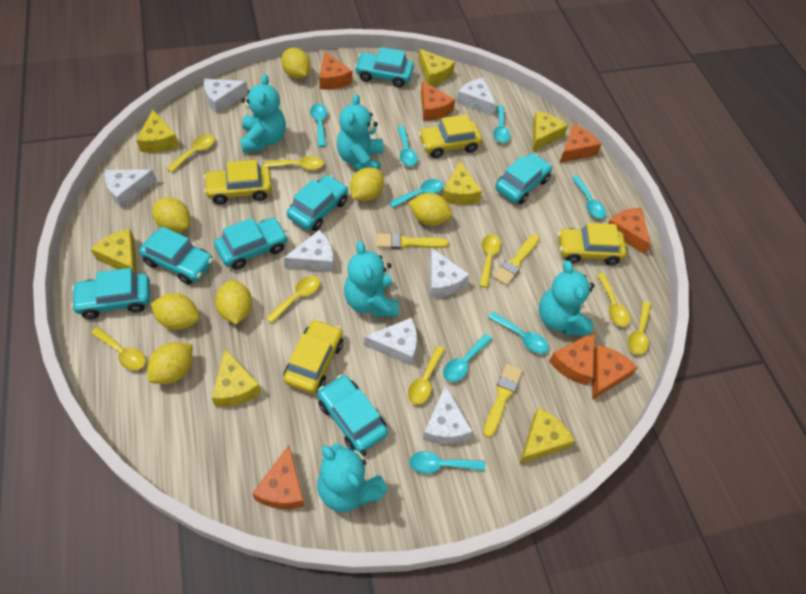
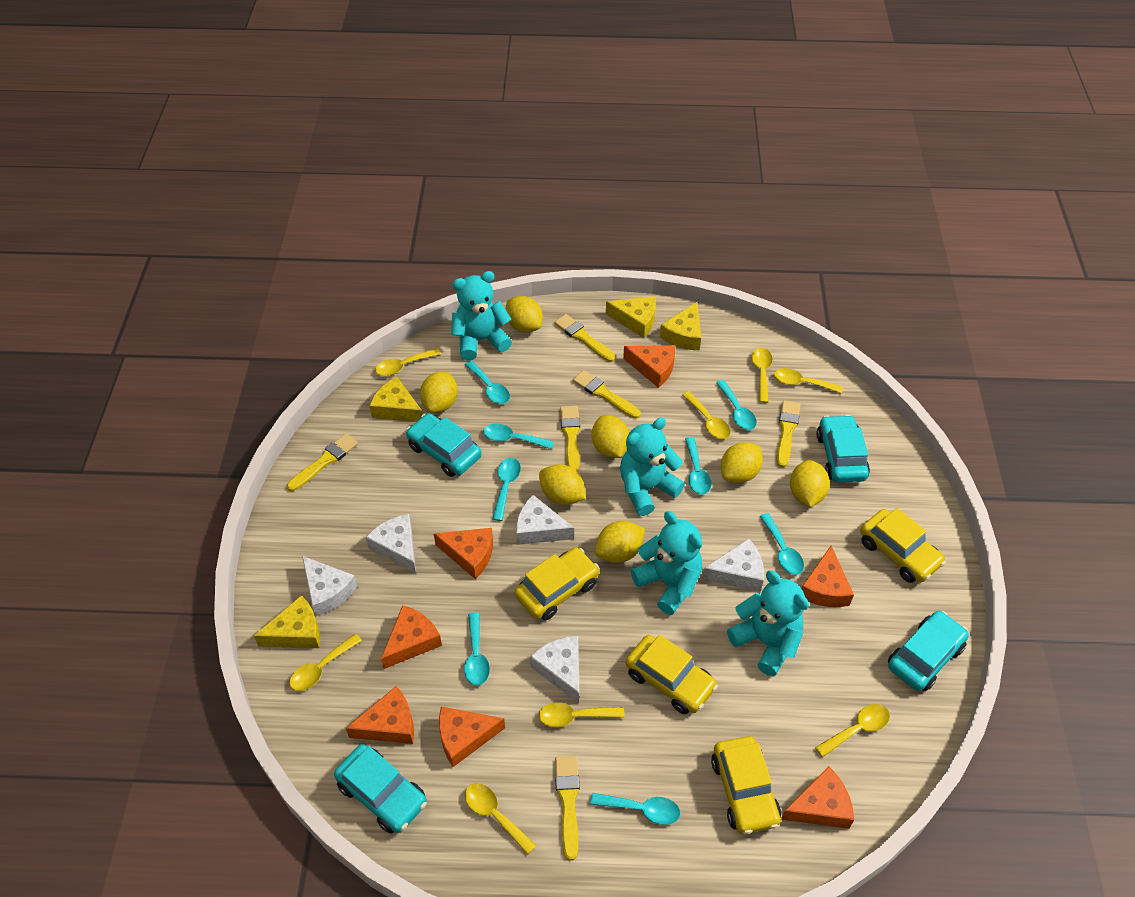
turquoise car: [71,268,150,319] [139,226,213,285] [214,218,288,270] [287,175,348,231] [318,375,388,452] [355,47,414,88] [495,153,552,204] = 7 -> [334,744,427,833] [406,413,482,477] [816,415,870,482] [888,611,969,691] = 4
turquoise teddy bear: [240,74,286,153] [317,443,388,512] [337,94,384,171] [344,241,399,317] [539,261,595,335] = 5 -> [451,271,512,361] [620,417,685,516] [631,511,702,615] [727,571,809,676] = 4
white cheese: [104,169,157,208] [204,79,248,114] [283,230,334,272] [364,318,417,365] [423,385,473,444] [430,247,469,298] [457,77,496,116] = 7 -> [302,556,357,616] [366,514,416,573] [516,495,574,545] [530,636,579,703] [702,538,764,592] = 5
yellow brush: [376,233,449,249] [483,364,523,438] [493,234,539,286] = 3 -> [287,433,358,491] [554,314,616,362] [555,756,580,861] [560,406,580,472] [573,370,641,419] [777,400,801,468] = 6
yellow cheese: [91,229,137,274] [136,110,179,152] [212,349,261,407] [418,49,455,86] [443,161,482,205] [519,408,575,464] [533,111,568,151] = 7 -> [254,595,320,648] [369,377,423,422] [606,296,656,338] [660,302,701,351] = 4

